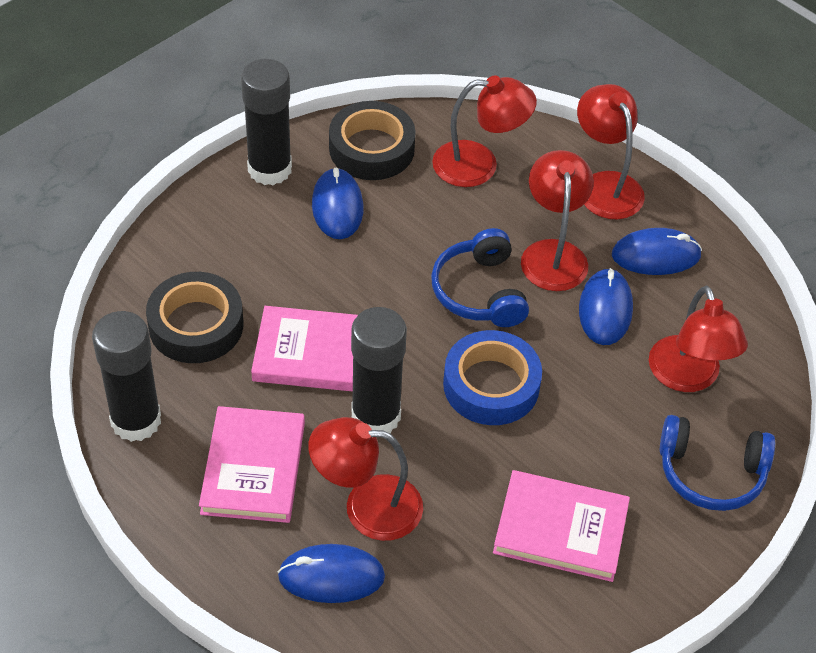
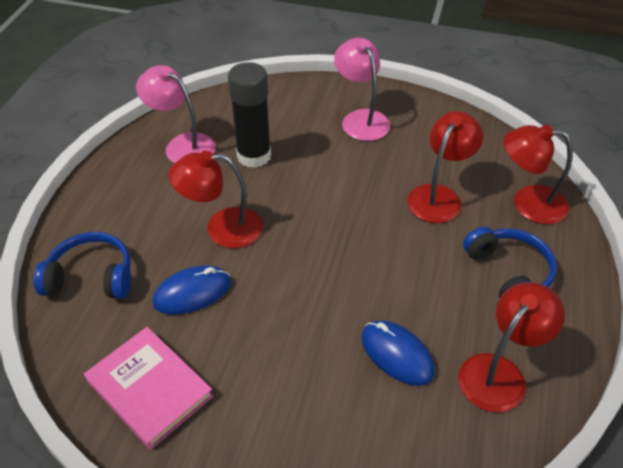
black glue stick: [92,311,161,442] [241,59,292,185] [351,307,407,433] = 3 -> [228,62,271,168] = 1
black tape: [146,272,243,363] [329,101,416,180] = 2 -> none = 0
blue mouse: [277,544,385,603] [312,168,363,239] [579,268,633,345] [612,228,702,275] = 4 -> [153,265,231,315] [361,320,435,386] = 2
blue tape: [443,330,542,425] = 1 -> none = 0
pink book: [199,406,305,523] [251,306,358,392] [493,470,630,582] = 3 -> [84,327,213,450] = 1
pink lamp: none = 0 -> [136,65,216,163] [334,38,391,141] = 2
red lamp: [308,417,423,541] [432,75,537,187] [521,150,594,291] [577,84,645,219] [649,286,748,392] = 5 -> [169,151,263,248] [407,111,483,223] [458,282,565,413] [503,124,573,224] = 4

